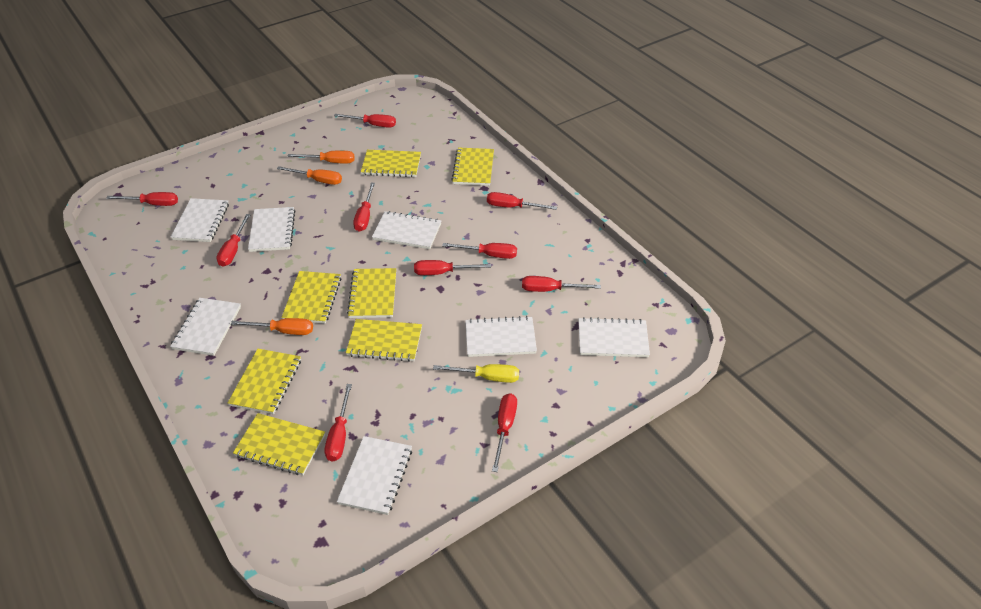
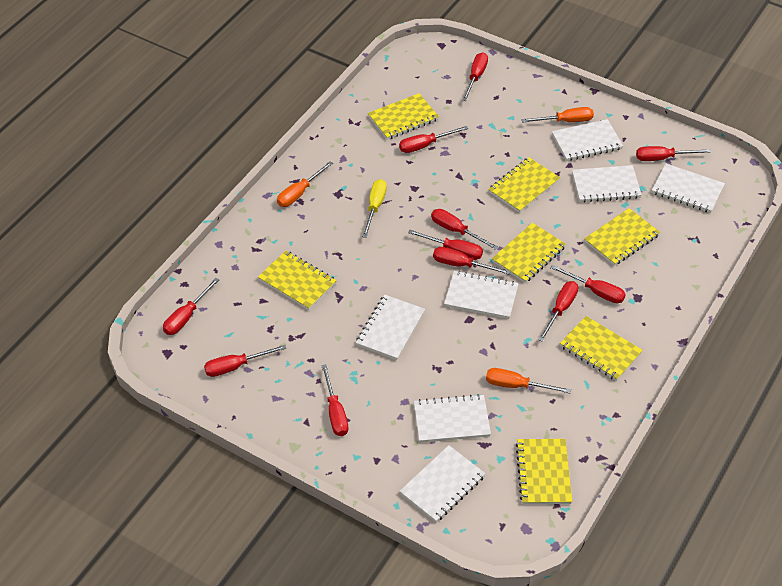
red screwdriver: [106,192,178,206] [216,214,251,267] [325,384,352,462] [334,114,396,128] [353,183,375,232] [414,260,491,275] [442,243,517,259] [487,192,557,210] [492,393,517,472] [522,276,601,292] = 10 -> [163,278,219,335] [204,345,287,377] [321,364,348,436] [399,126,468,153] [408,230,483,260] [431,209,498,250] [433,247,511,275] [462,52,488,101] [538,281,578,342] [550,265,626,303] [636,146,711,161] = 11

